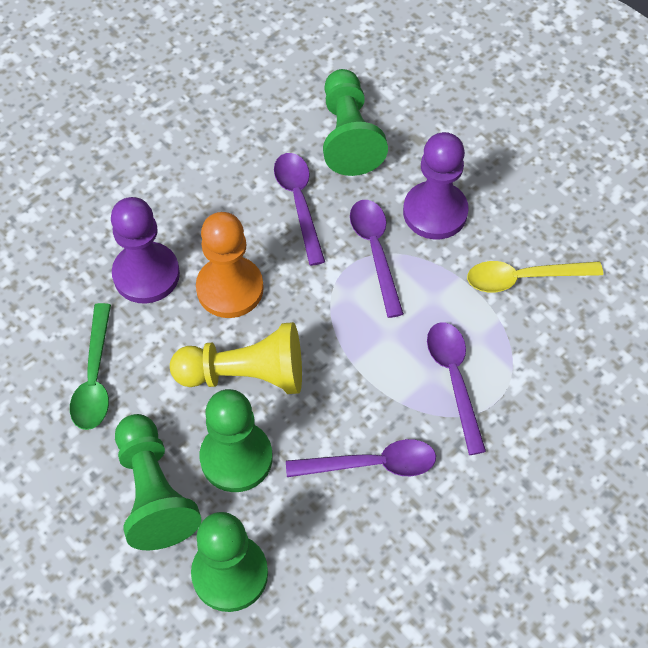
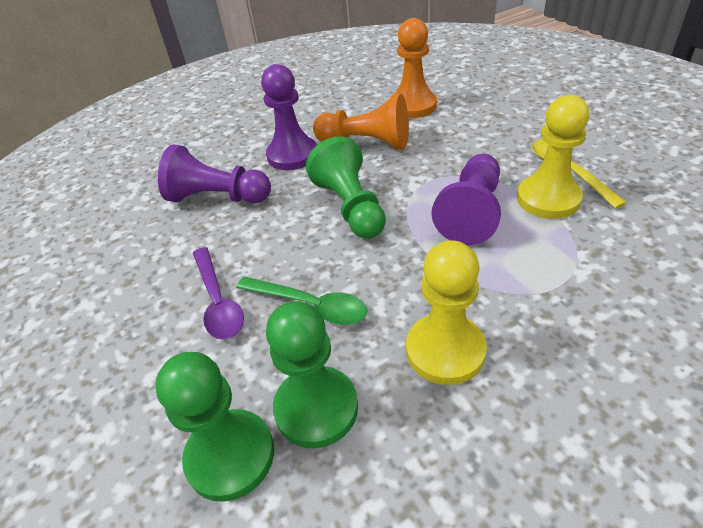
green pawn: [115,414,202,550] [191,512,268,612] [200,389,273,492] [323,69,388,176] = 4 -> [155,352,274,502] [266,301,358,448] [306,136,386,239] = 3
orange pawn: [196,212,264,318] = 1 -> [313,94,409,149] [394,18,437,118] = 2
purple pawn: [111,197,180,304] [403,132,469,239] = 2 -> [158,144,271,203] [261,64,317,170] [432,154,501,245] = 3
purple spoon: [274,153,325,266] [286,439,436,477] [350,200,404,318] [427,322,486,455] = 4 -> [193,247,244,339] = 1
yellow pawn: [170,322,302,394] = 1 -> [406,240,487,385] [517,95,589,219] = 2

